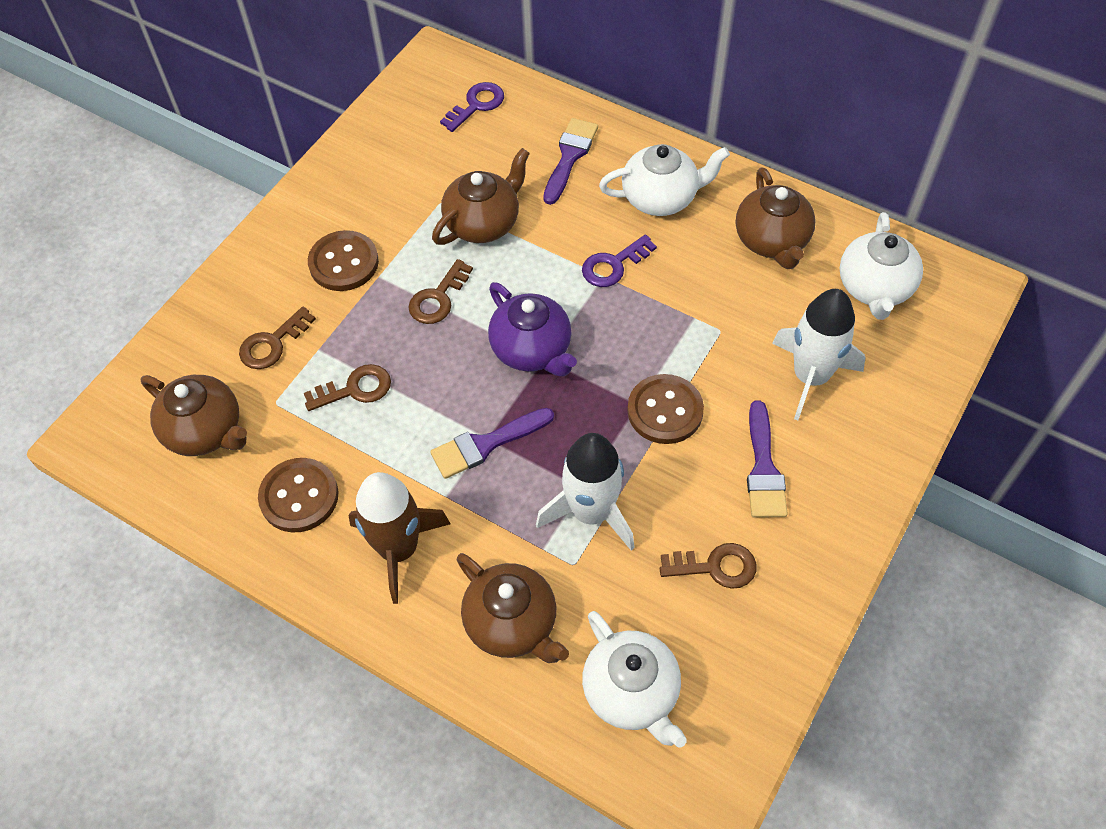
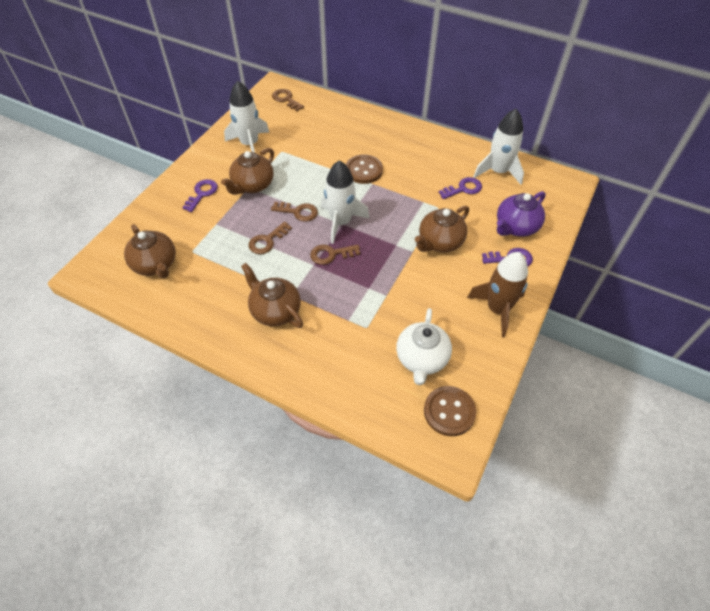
brown button: [258,458,338,532] [308,230,379,291] [627,374,704,444] = 3 -> [346,154,383,184] [424,386,476,436] = 2
purple brush: [430,408,554,479] [543,118,598,205] [747,400,788,518] = 3 -> none = 0
purple key: [440,82,504,132] [582,234,657,287] = 2 -> [182,179,218,212] [438,177,482,199] [482,248,533,267] = 3
white rocket: [536,433,635,551] [772,289,866,420] = 2 -> [224,81,270,153] [321,160,369,244] [473,109,524,185] = 3
white teapot: [582,611,687,747] [599,144,730,216] [840,212,923,320] = 3 -> [396,308,452,385] = 1

